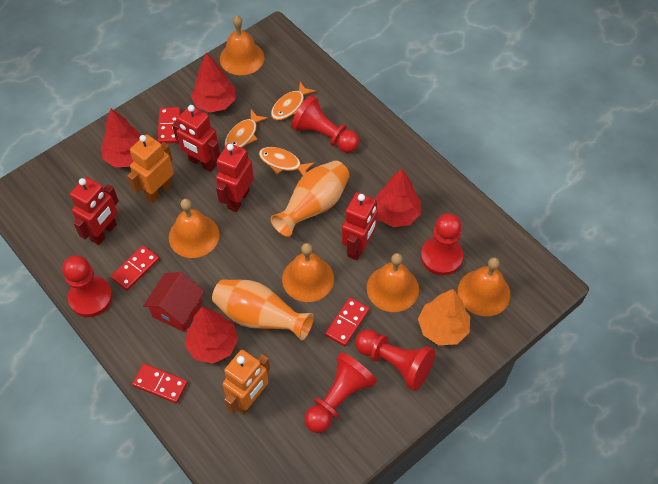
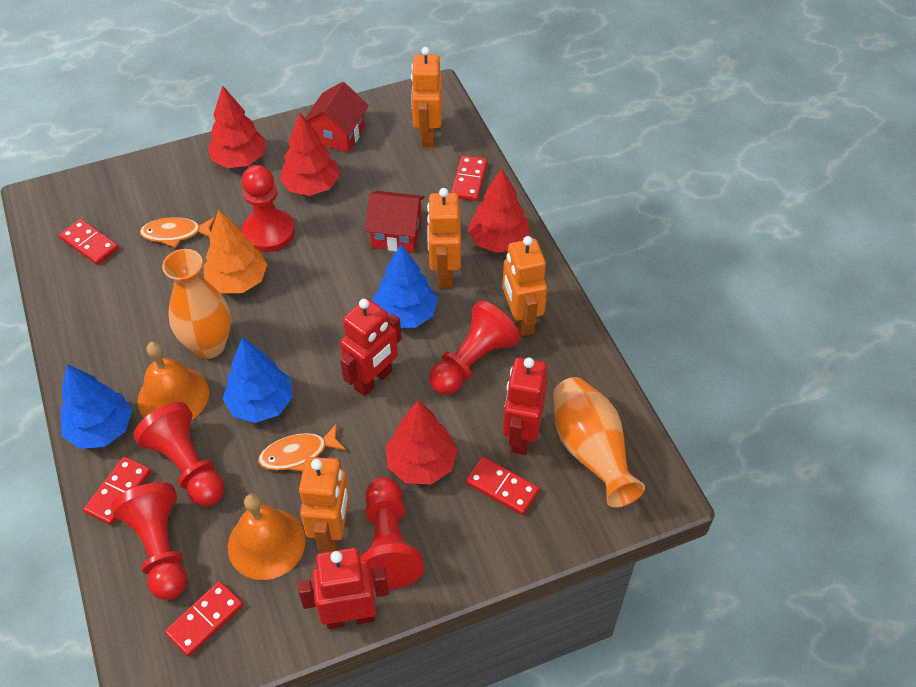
blue tree: none = 0 -> [60,364,132,449] [223,337,293,423] [372,244,438,328] = 3
orange bell: [169,199,220,258] [220,15,264,75] [282,243,334,302] [367,253,419,312] [458,257,511,316] = 5 -> [137,341,209,420] [228,494,306,580] = 2
orange fish: [224,110,268,148] [259,147,315,175] [271,82,316,120] = 3 -> [140,217,215,248] [258,423,346,471] = 2
orange robot: [127,134,174,203] [222,350,270,414] = 2 -> [299,457,350,552] [411,47,442,147] [427,188,461,288] [503,236,547,336] = 4
red domino: [111,245,159,291] [132,364,188,403] [157,107,181,144] [325,297,370,346] = 4 -> [59,219,119,265] [83,457,151,525] [165,581,243,657] [451,155,488,201] [466,457,539,515] = 5
red house: [143,272,205,332] = 1 -> [305,82,369,153] [365,191,425,253] = 2
red robot: [70,177,119,245] [172,105,220,172] [216,143,254,212] [342,192,378,260] = 4 -> [297,548,389,629] [340,298,401,396] [503,357,548,455] = 3

